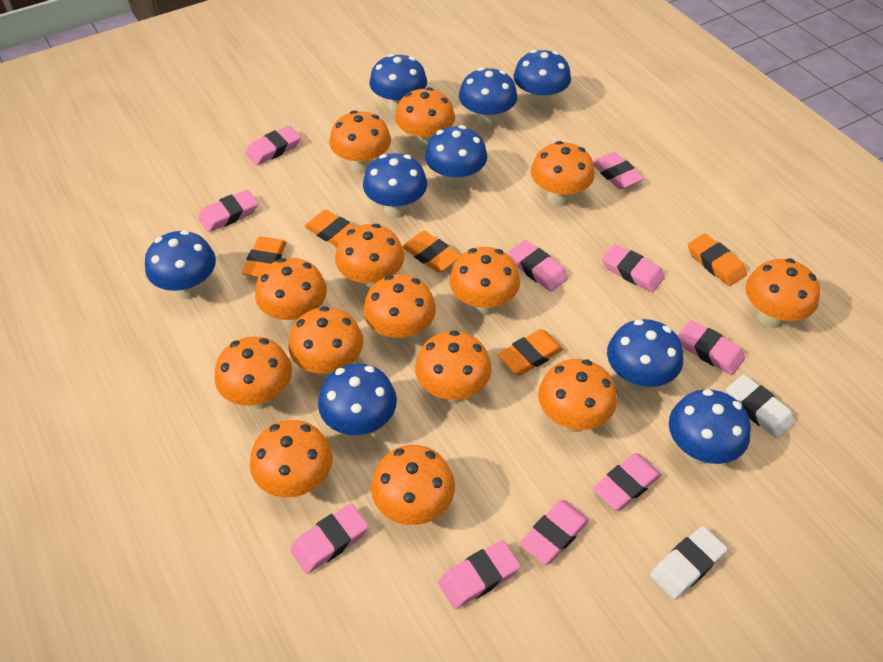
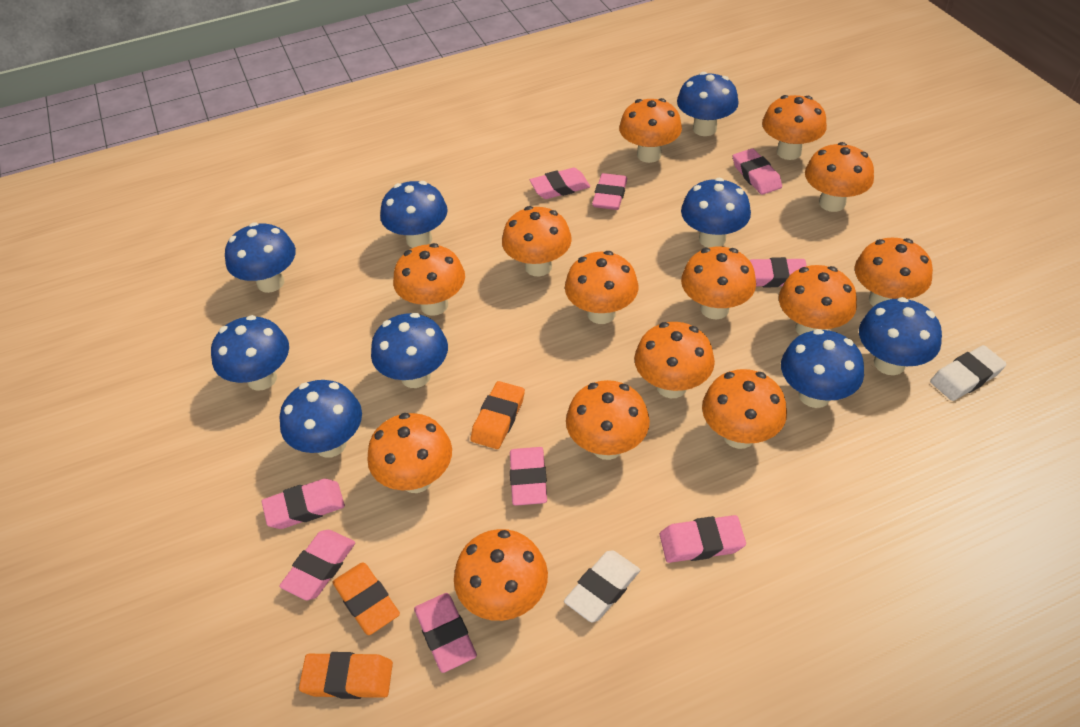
orange eraser: [242,237,287,277] [304,210,355,247] [402,231,461,272] [498,329,563,375] [688,233,747,286] = 5 -> [299,652,393,699] [332,562,400,635] [471,381,525,449] = 3
pink eraser: [198,190,258,232] [245,126,301,165] [290,503,369,574] [438,540,520,609] [508,240,568,292] [520,500,589,565] [593,152,644,189] [593,453,662,511] [602,244,665,292] [678,320,745,375] = 10 -> [262,479,345,529] [279,530,355,601] [414,593,477,673] [510,447,547,506] [530,168,590,199] [592,173,627,210] [660,515,746,563] [733,148,782,195] [749,257,807,287] = 9

